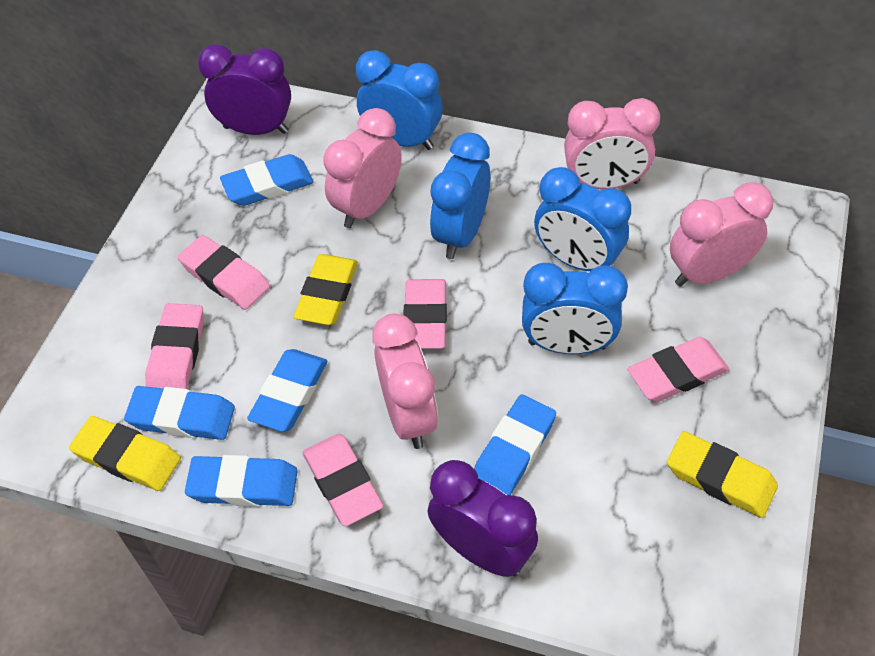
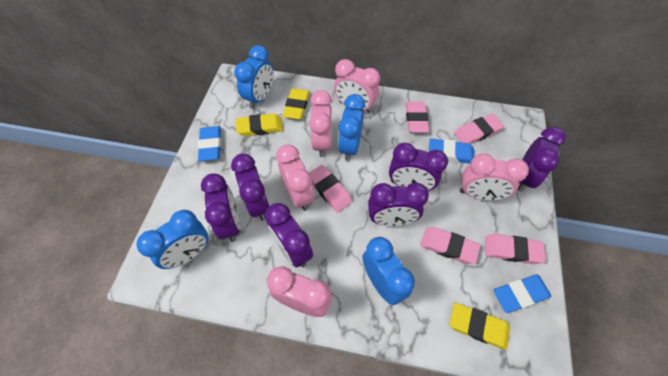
blue eraser: [124,386,235,440] [185,455,298,507] [220,154,313,206] [247,349,327,432] [474,395,556,495] = 5 -> [198,126,221,161] [429,138,475,164] [493,275,551,313] = 3
pink clock: [323,108,402,228] [372,313,438,449] [564,98,660,189] [670,182,773,287] = 4 -> [267,266,332,317] [276,144,315,211] [309,90,332,157] [334,59,380,113] [460,154,529,201] = 5
purple clock: [198,44,291,135] [428,460,538,577] = 2 -> [201,173,241,242] [231,153,270,221] [265,203,313,267] [368,183,429,226] [389,143,448,191] [518,127,566,192] = 6

